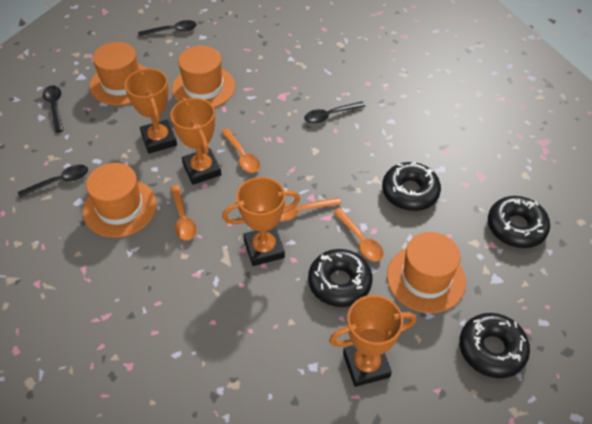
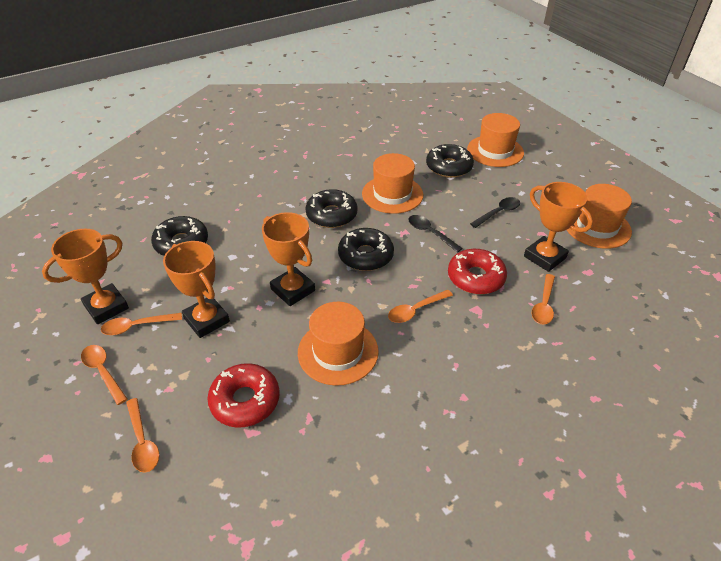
black spoon: [18,165,88,198] [43,85,63,133] [138,20,197,37] [304,101,365,124] = 4 -> [408,215,463,253] [470,197,520,228] = 2
orange spoon: [170,185,196,240] [221,128,260,173] [280,197,342,221] [333,208,384,261] = 4 -> [81,345,127,405] [101,313,182,335] [126,398,160,473] [388,290,453,323] [532,274,555,324] = 5
red donut: none = 0 -> [207,363,280,428] [448,249,507,294] = 2

